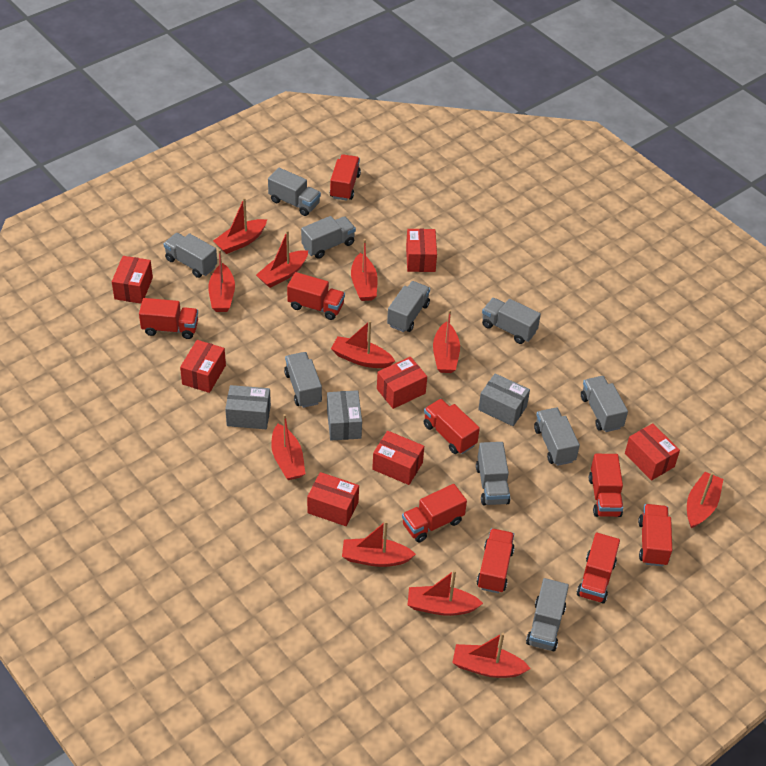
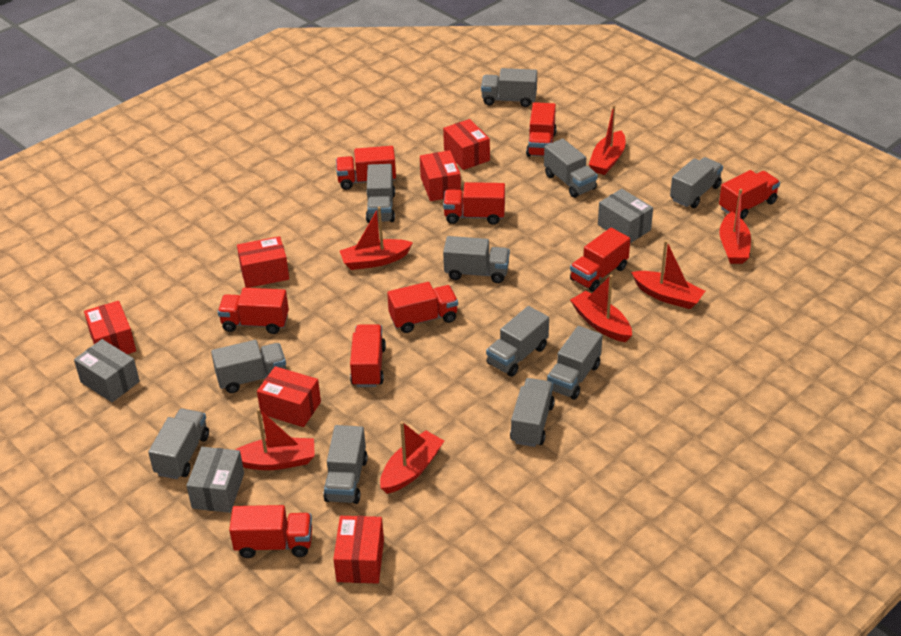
grey truck: [164,233,217,278] [268,168,321,216] [284,352,322,408] [301,216,356,259] [387,281,430,332] [476,442,510,505] [482,298,541,344] [526,578,569,651] [534,408,580,466] [581,376,628,432] = 10 -> [148,408,209,479] [211,340,286,393] [323,425,368,504] [366,164,395,223] [443,236,510,283] [481,68,537,107] [486,306,549,377] [510,378,555,447] [544,139,598,198] [547,326,603,400] [670,157,723,208] = 11
red boat: [208,249,235,312] [213,198,267,254] [256,230,308,288] [271,414,305,480] [331,320,395,368] [342,521,416,567] [351,239,378,301] [408,570,483,616] [433,310,460,373] [452,633,531,678] [687,472,723,528] = 11 -> [235,408,315,470] [340,207,413,270] [380,421,444,494] [570,275,632,342] [589,105,625,175] [631,240,705,309] [719,189,751,264] = 7
red box: [112,256,153,304] [180,340,226,393] [307,472,359,526] [372,431,424,485] [377,357,427,409] [406,229,437,272] [625,423,680,481] = 7 -> [84,301,136,354] [237,236,289,288] [257,366,321,427] [333,516,384,583] [420,150,461,201] [443,119,490,170] = 6

